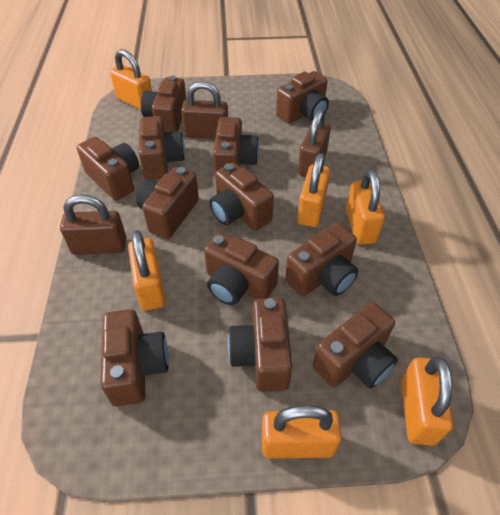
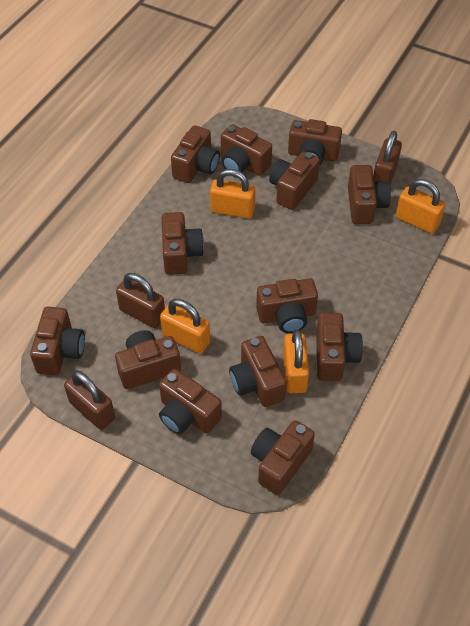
brown camera: [77,137,139,201] [100,309,169,406] [136,167,199,239] [138,116,185,179] [141,76,187,133] [204,232,279,305] [210,162,274,231] [213,117,259,175] [228,298,292,392] [276,71,329,124] [285,223,358,296] [313,302,398,389] = 12 -> [30,306,85,375] [115,330,181,389] [159,369,222,434] [162,212,204,275] [171,125,220,183] [221,124,272,176] [229,336,286,407] [251,420,315,495] [256,278,318,333] [269,151,320,210] [288,119,342,166] [316,313,363,381] [348,165,391,224] = 13
orange padlock: [110,49,152,110] [128,230,166,311] [262,405,342,459] [297,153,330,227] [346,169,385,244] [401,356,453,445] = 6 -> [160,299,210,354] [210,169,255,219] [283,329,309,393] [396,179,445,234] = 4

